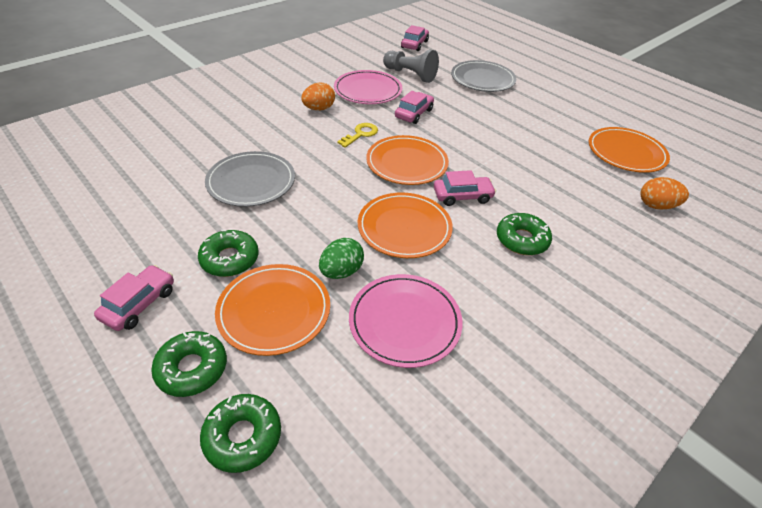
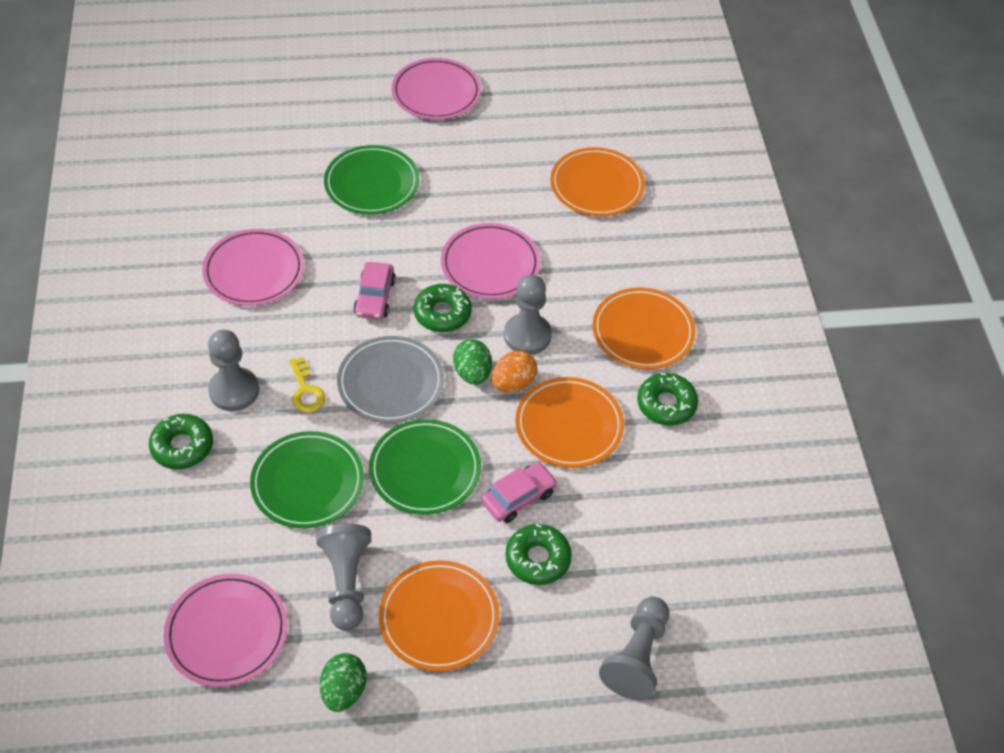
green egg: [319,238,364,279] = 1 -> [320,653,367,712] [453,339,492,385] = 2
green plate: none = 0 -> [250,431,364,528] [324,145,419,215] [369,419,481,515] = 3
grey pawn: [383,49,439,83] = 1 -> [208,330,259,411] [316,523,371,631] [504,274,552,355] [599,597,669,700] = 4
grey plate: [205,151,295,207] [451,60,516,92] = 2 -> [337,336,444,423] = 1
orange egg: [301,83,335,110] [640,177,689,209] = 2 -> [491,351,537,392] = 1
pink car: [94,265,174,331] [395,91,434,124] [401,25,429,51] [434,170,496,206] = 4 -> [353,262,396,320] [481,462,557,523] = 2
pink plate: [334,70,402,104] [349,274,462,368] = 2 -> [164,574,288,687] [202,229,304,306] [392,58,481,120] [441,223,540,299] = 4

